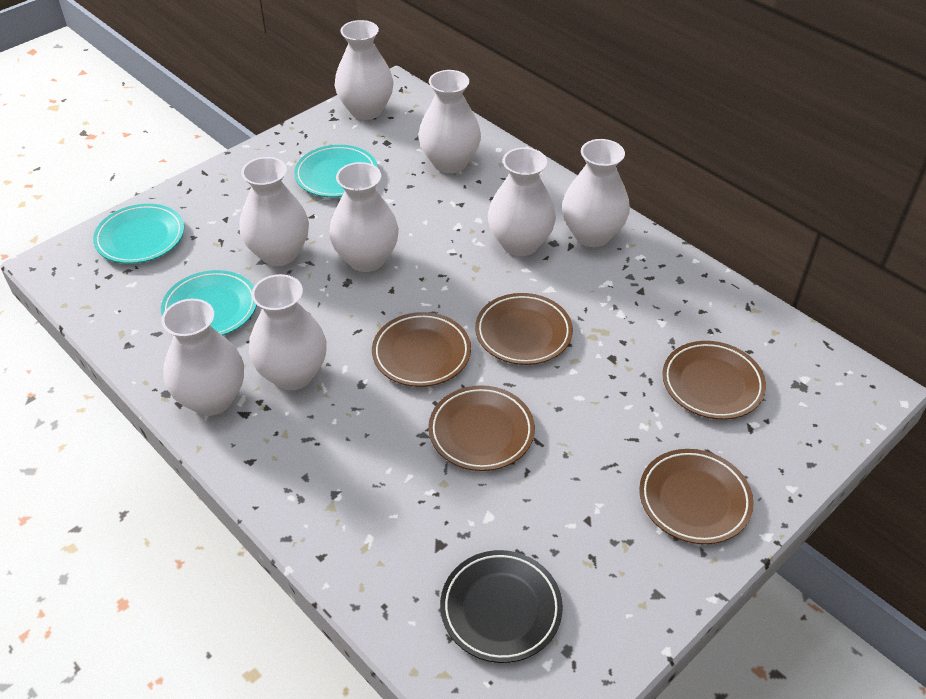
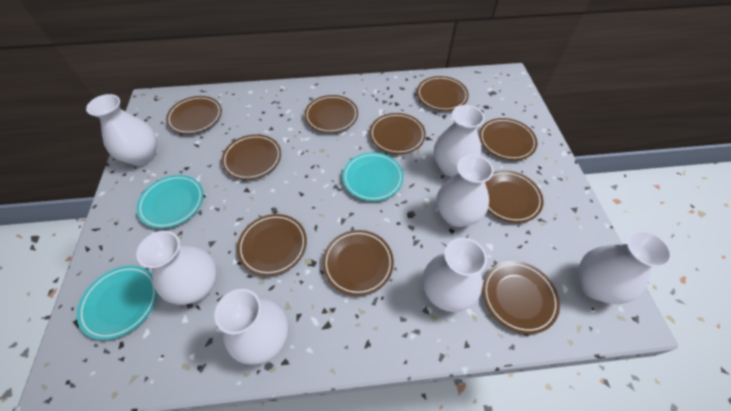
black plate: [440,550,563,663] = 1 -> none = 0
brown plate: [372,312,471,387] [428,385,535,471] [475,293,573,365] [639,449,753,544] [662,341,766,420] = 5 -> [166,96,222,134] [221,134,281,180] [237,214,307,276] [304,95,358,133] [323,230,394,296] [370,113,426,154] [417,76,469,111] [479,118,538,160] [482,261,560,334] [485,170,543,223] = 10
white vase: [161,299,244,416] [239,157,309,266] [249,274,327,390] [329,162,399,272] [335,20,394,120] [419,70,481,173] [488,147,556,256] [562,139,630,247] = 8 -> [86,94,157,166] [136,231,217,305] [214,289,288,364] [423,238,487,312] [434,105,485,177] [437,155,494,227] [578,230,672,304] = 7

